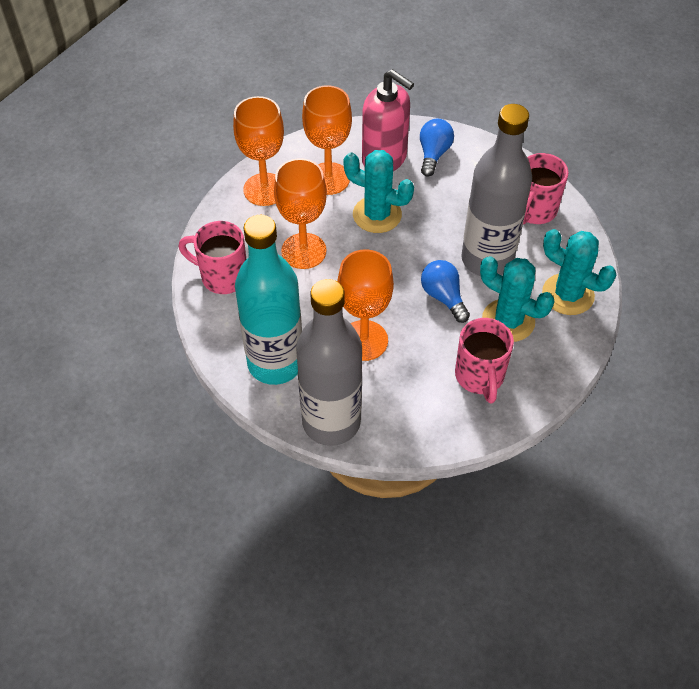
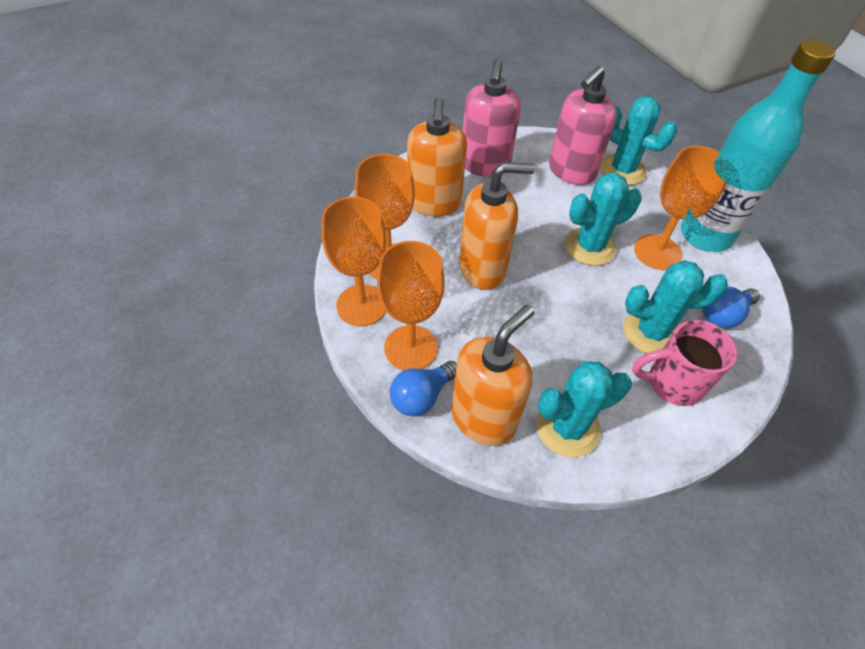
grey bottle: [296,279,362,446] [461,104,532,276] = 2 -> none = 0
orange soap dispenser: none = 0 -> [407,97,467,216] [451,305,534,446] [459,162,535,290] = 3
pink mug: [179,221,246,294] [455,318,514,403] [523,153,569,224] = 3 -> [632,320,737,406] = 1
pink soap dispenser: [362,69,414,171] = 1 -> [463,59,521,177] [549,66,617,185] = 2
turquoise cactus: [343,150,414,233] [480,256,555,342] [542,229,616,315] = 3 -> [536,361,632,457] [565,173,642,266] [600,96,677,185] [623,260,728,354] = 4

